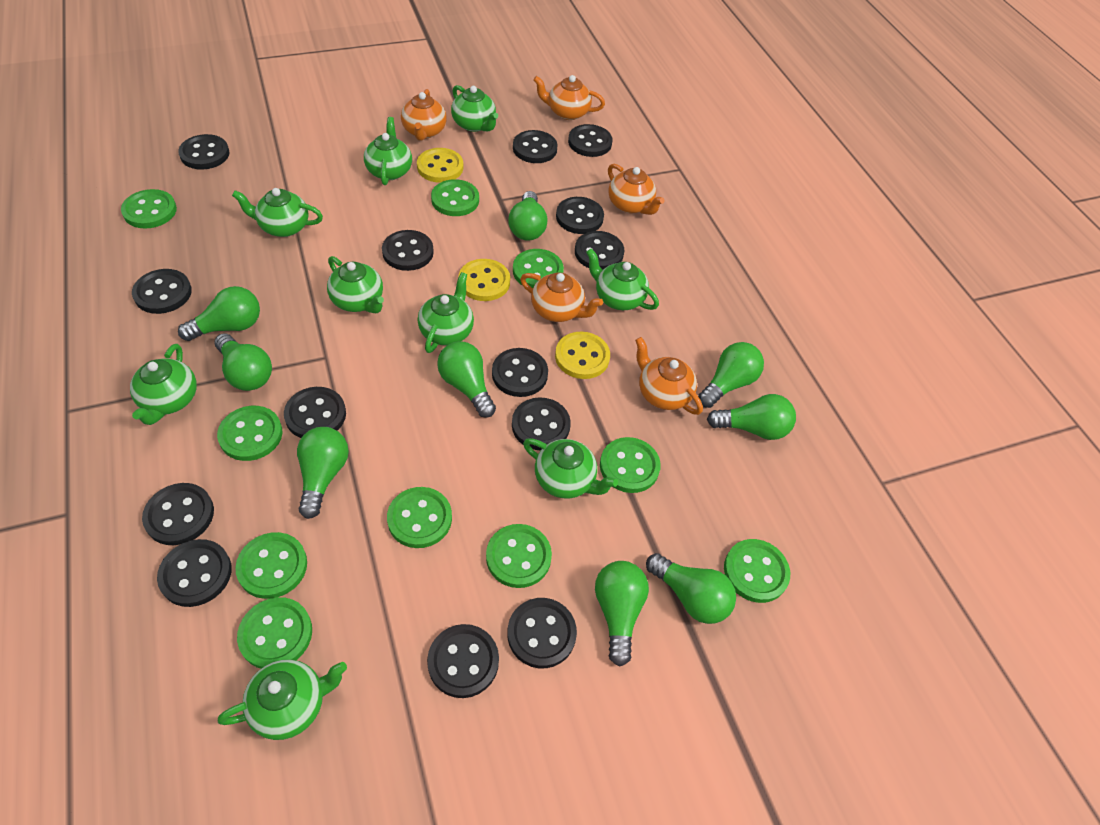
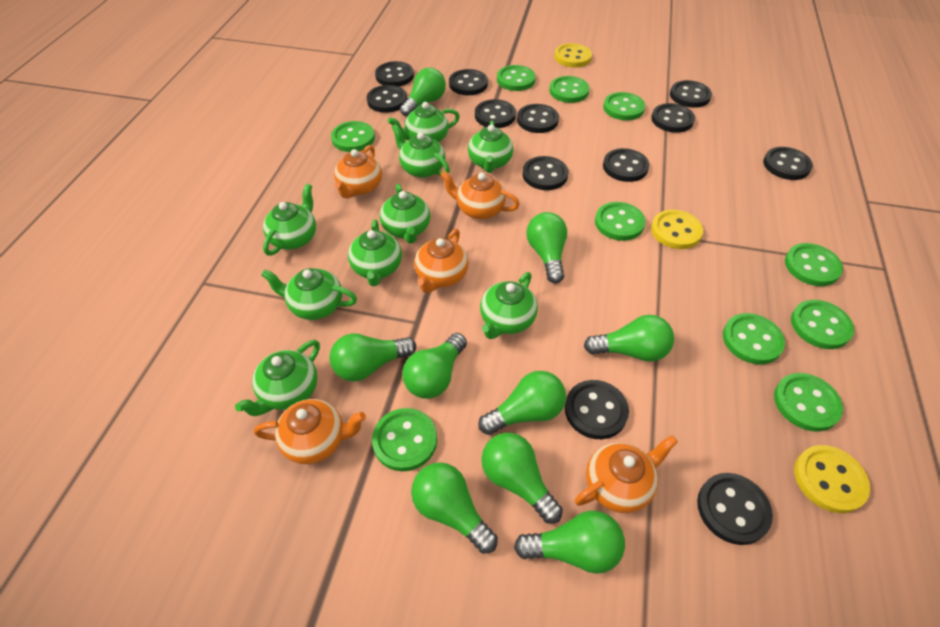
black button: [132,269,192,314] [142,483,214,545] [157,539,232,607] [178,134,229,170] [284,387,346,438] [382,230,434,271] [427,624,499,698] [492,348,548,397] [507,598,577,668] [512,397,571,450] [513,130,558,163] [556,197,604,234] [568,124,612,157] [575,231,624,269] = 14 -> [367,85,407,113] [375,61,414,87] [449,69,488,95] [475,99,516,128] [517,104,559,133] [522,156,568,190] [565,380,629,439] [603,148,649,182] [651,103,695,133] [670,80,712,108] [697,473,773,545] [763,147,813,180] = 12

